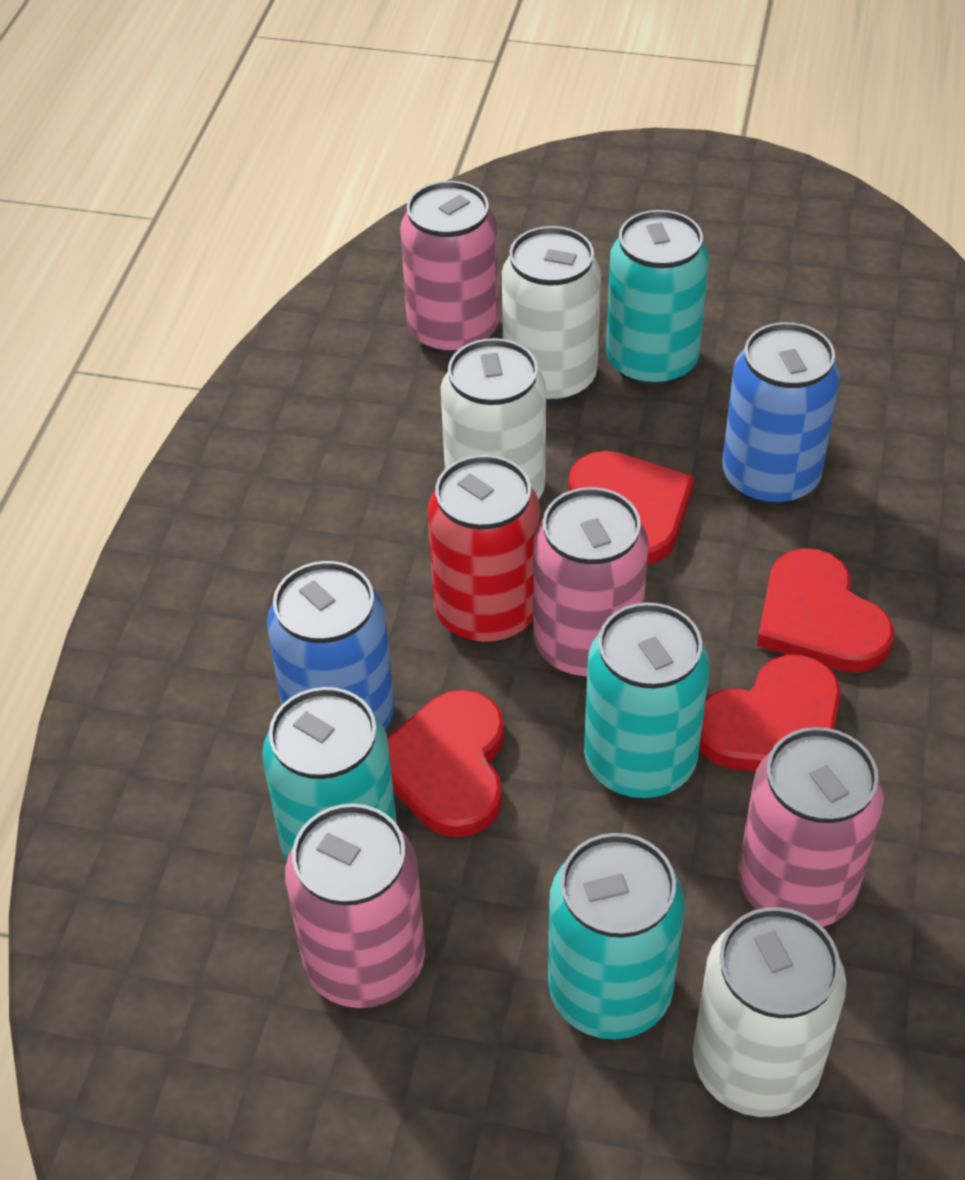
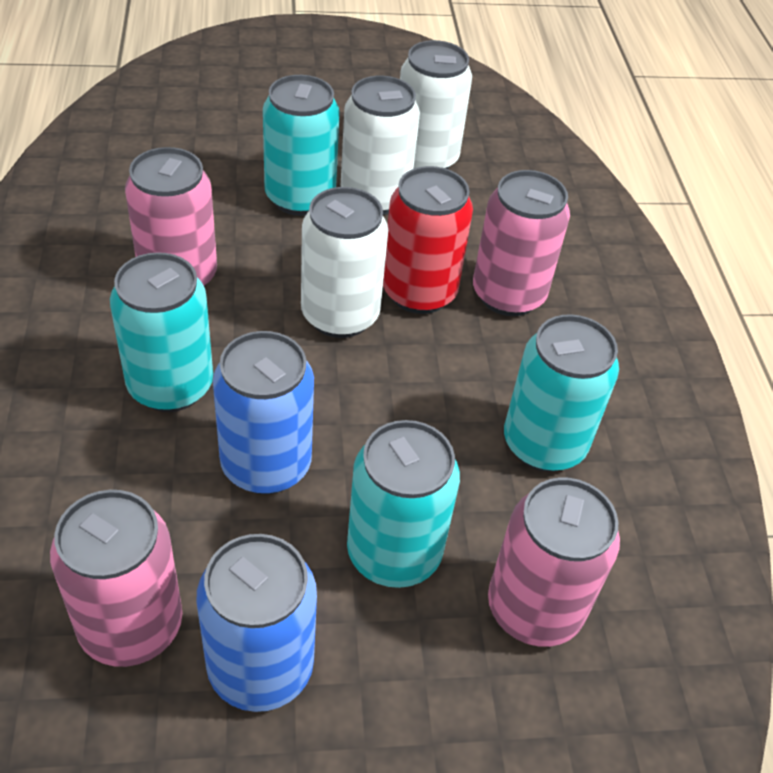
red heart: [387,690,504,838] [568,451,694,565] [699,655,841,772] [757,548,894,673] = 4 -> none = 0

